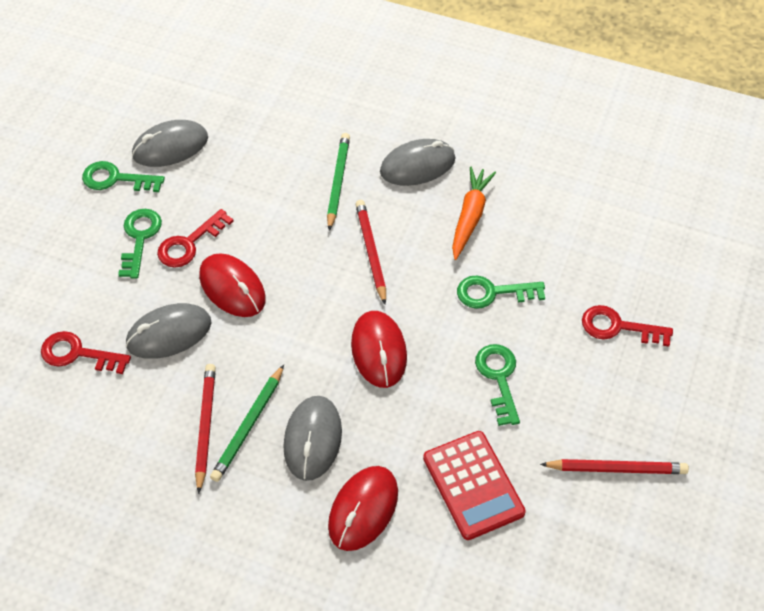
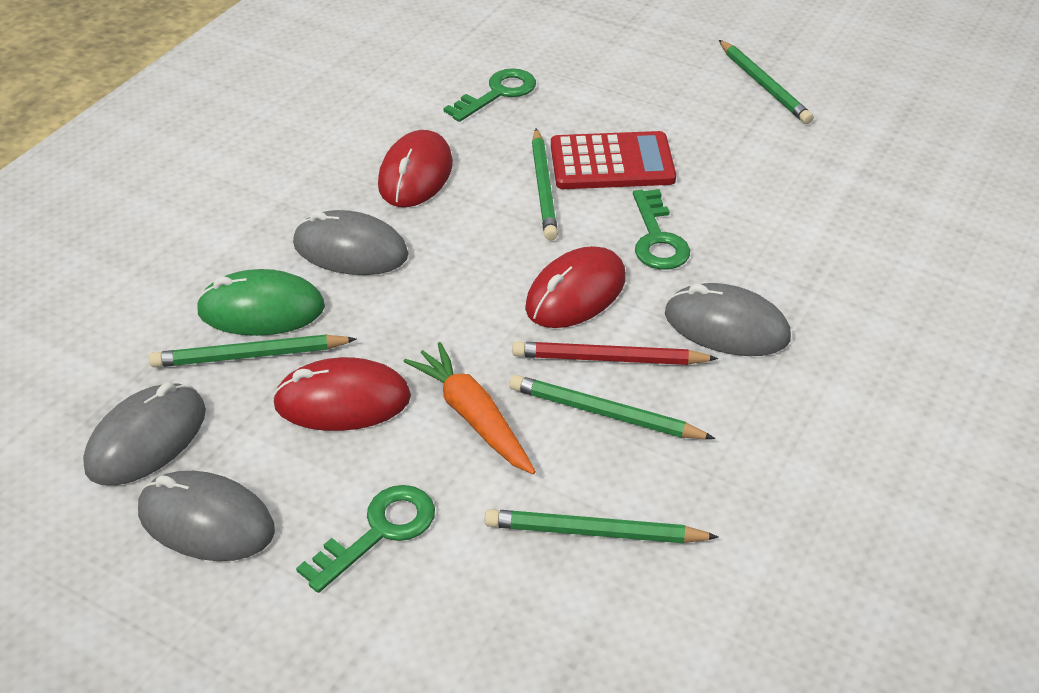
green key: [82,161,165,192] [118,209,162,279] [457,275,545,309] [475,344,520,426] = 4 -> [296,485,435,593] [443,68,536,122] [633,189,690,270] = 3
green mouse: none = 0 -> [196,269,325,336] = 1
green pencil: [210,365,284,482] [327,133,350,231] = 2 -> [149,334,357,367] [484,509,719,543] [509,375,715,439] [532,129,558,241] [719,40,814,124] = 5
red key: [41,331,131,374] [157,209,233,268] [582,305,673,346] = 3 -> none = 0
red pencil: [195,364,216,494] [355,200,386,304] [540,459,689,474] = 3 -> [512,342,718,365] = 1

